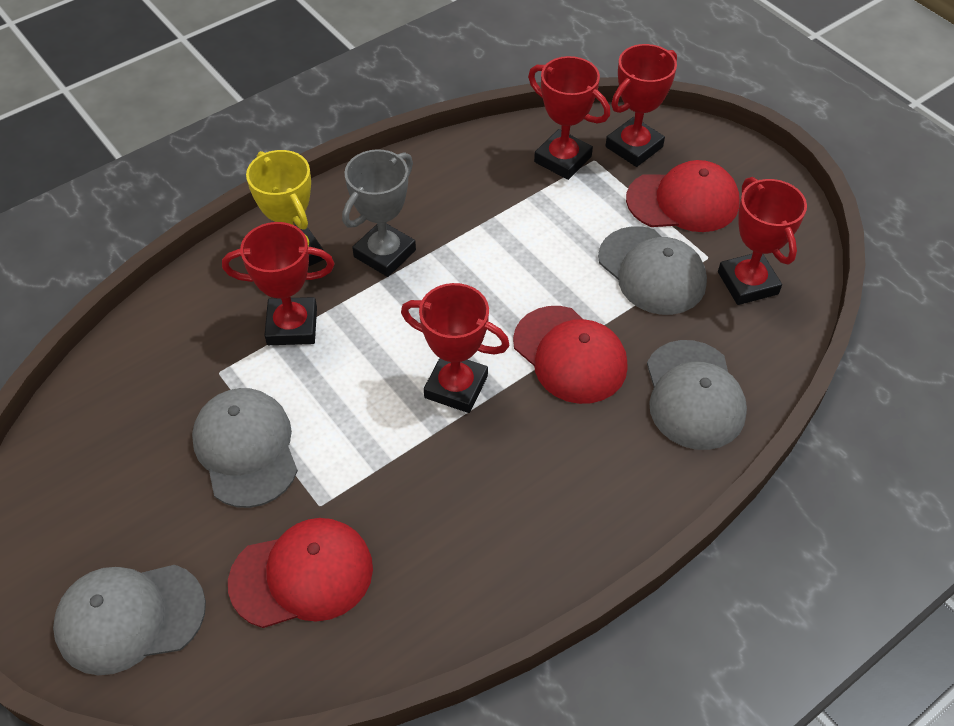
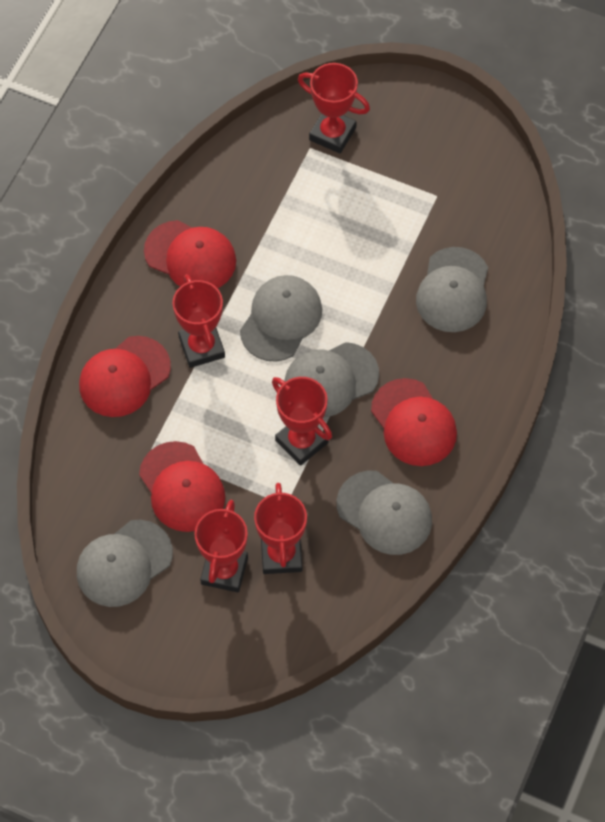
grey cap: [53,565,206,675] [192,388,298,508] [598,226,707,315] [647,340,747,450] = 4 -> [77,520,173,607] [240,275,322,362] [284,342,379,418] [337,471,432,555] [416,247,488,332] = 5
grey trophy: [342,149,416,277] = 1 -> none = 0
red cap: [228,518,373,628] [513,306,628,404] [626,160,740,232] = 3 -> [79,336,171,417] [139,441,225,532] [144,220,236,288] [371,378,457,466] = 4
yellow trophy: [246,150,324,267] = 1 -> none = 0

